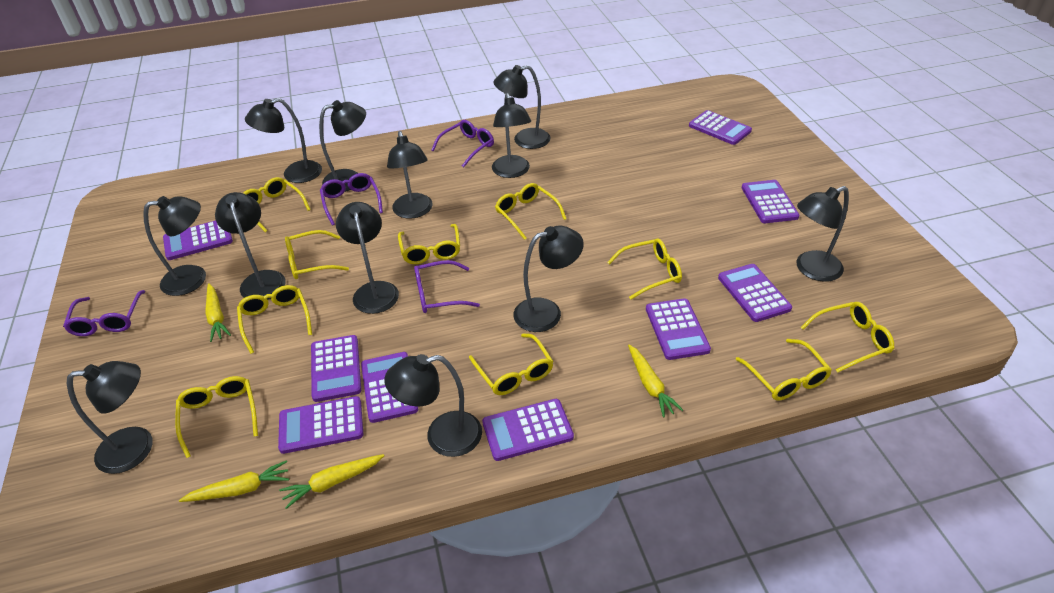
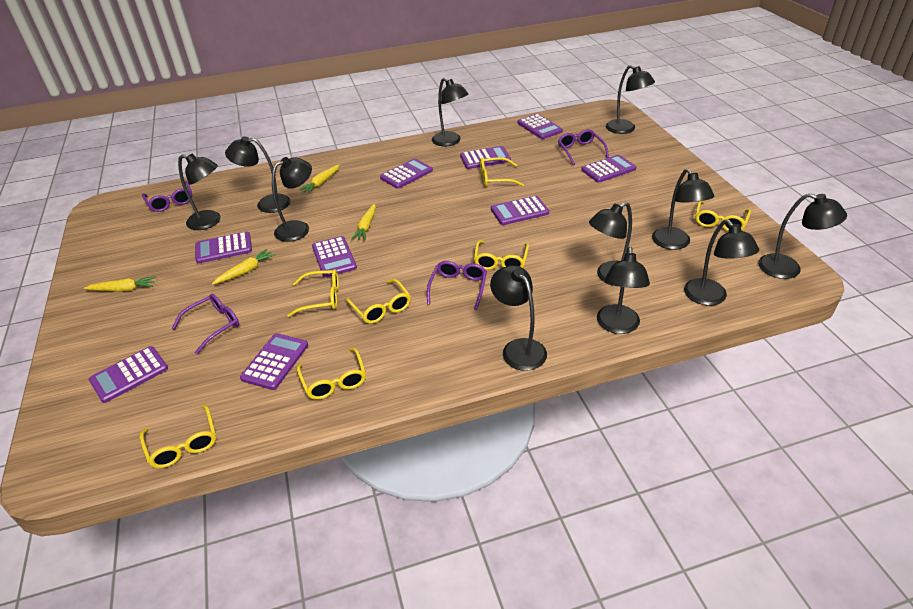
black lamp: [67,361,152,474] [143,196,206,296] [215,192,286,300] [245,98,322,183] [319,100,366,192] [336,202,399,314] [384,354,482,457] [387,131,433,219] [492,93,531,178] [493,65,551,149] [514,226,584,332] [797,186,849,282] = 12 -> [178,154,221,230] [225,136,291,213] [272,157,312,242] [432,78,469,147] [490,265,547,371] [589,202,632,286] [597,247,650,334] [606,65,655,134] [652,169,714,250] [684,219,759,306] [758,193,847,279] = 11
yellow glasses: [175,376,258,458] [237,285,312,354] [243,177,311,233] [285,230,349,279] [398,224,460,264] [469,333,554,395] [495,183,566,240] [607,239,682,300] [736,339,832,401] [801,302,894,373] = 10 -> [140,404,216,468] [287,269,339,317] [297,348,366,400] [345,279,411,324] [474,240,529,270] [480,157,524,187] [695,201,751,231] = 7

